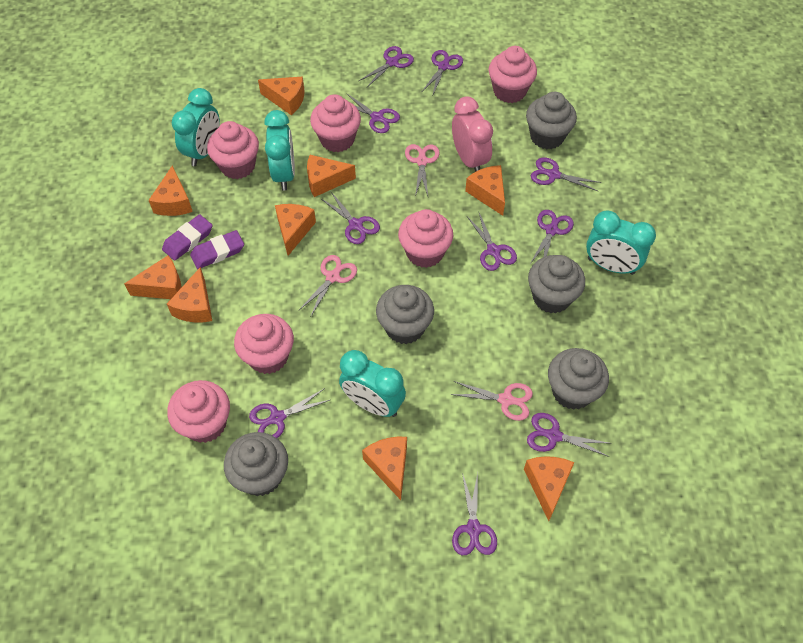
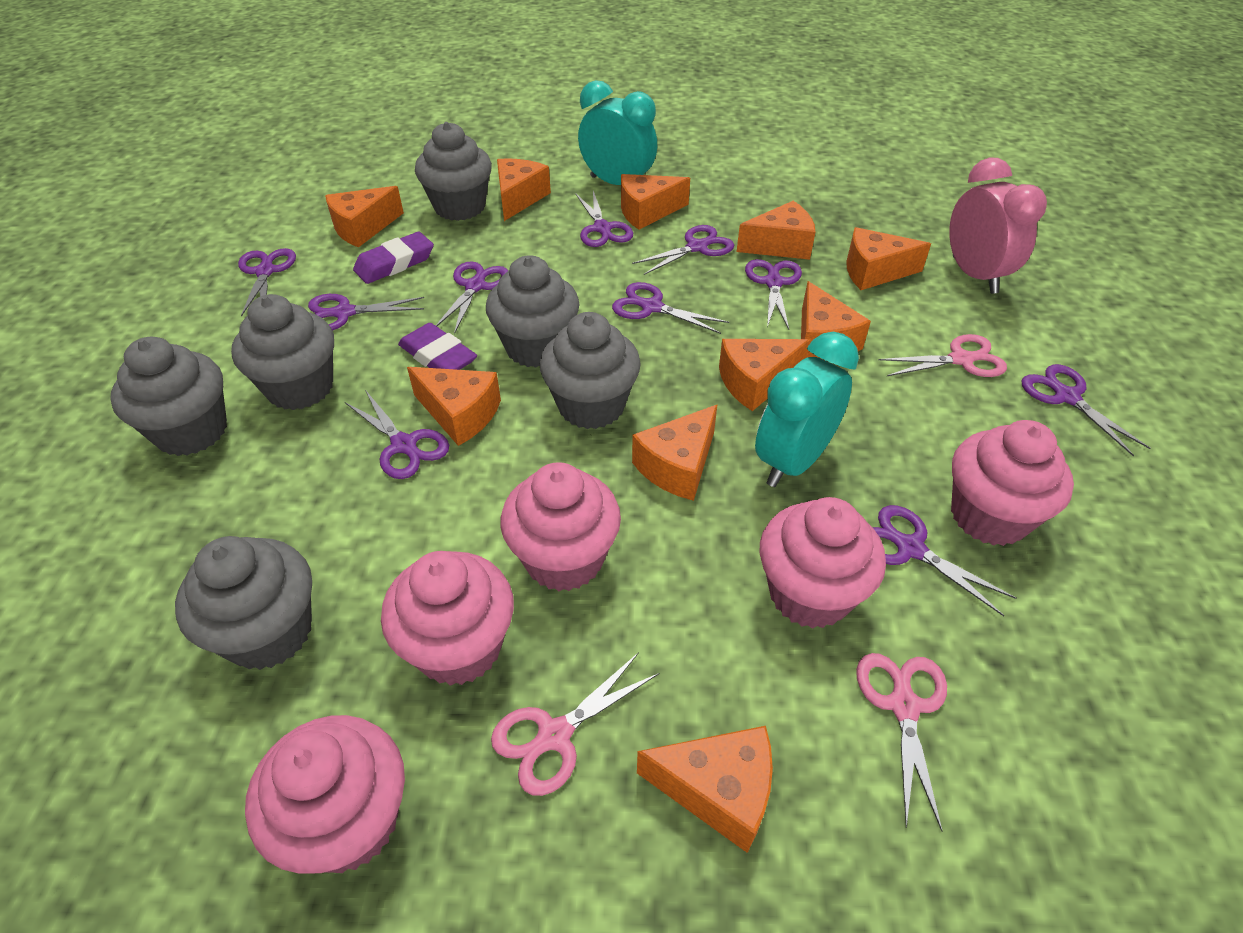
grey cupcake: [224,432,288,496] [376,285,434,344] [526,92,577,149] [528,255,585,314] [548,348,609,410] = 5 -> [110,337,227,456] [175,536,312,670] [231,294,334,410] [415,122,492,221] [486,255,579,368] [540,312,641,429] = 6
orange cheese: [124,256,182,299] [148,166,193,216] [167,267,212,322] [258,77,305,115] [275,204,316,256] [307,155,356,197] [362,437,407,500] [465,165,505,216] [524,456,575,521] = 9 -> [325,186,404,247] [407,367,501,446] [497,158,551,221] [621,174,690,230] [632,405,717,501] [637,726,773,853] [719,339,810,411] [737,201,816,260] [801,281,871,360] [846,227,931,290] = 10
pink cupcake: [167,380,230,443] [207,121,259,179] [234,314,294,374] [310,94,361,152] [398,209,453,268] [489,46,537,103] = 6 -> [245,715,405,874] [381,551,514,686] [501,462,621,591] [760,497,886,629] [951,420,1074,546] = 5
turquoise clock: [172,88,220,166] [264,110,295,191] [339,350,406,417] [586,210,656,275] = 4 -> [578,80,657,185] [755,332,859,487] = 2

